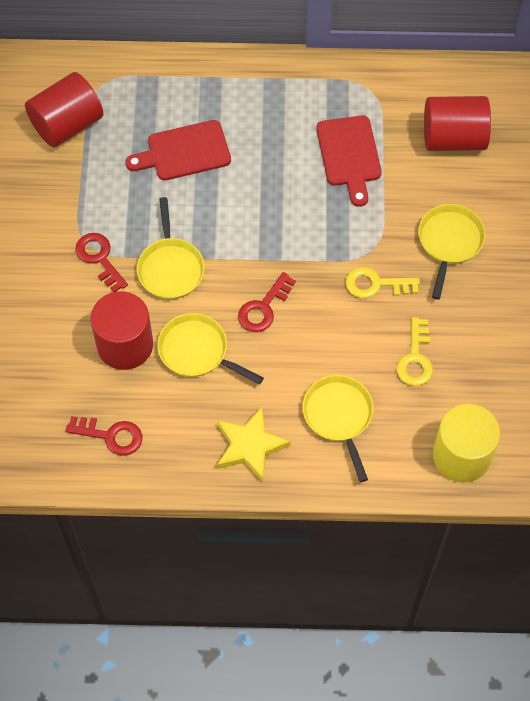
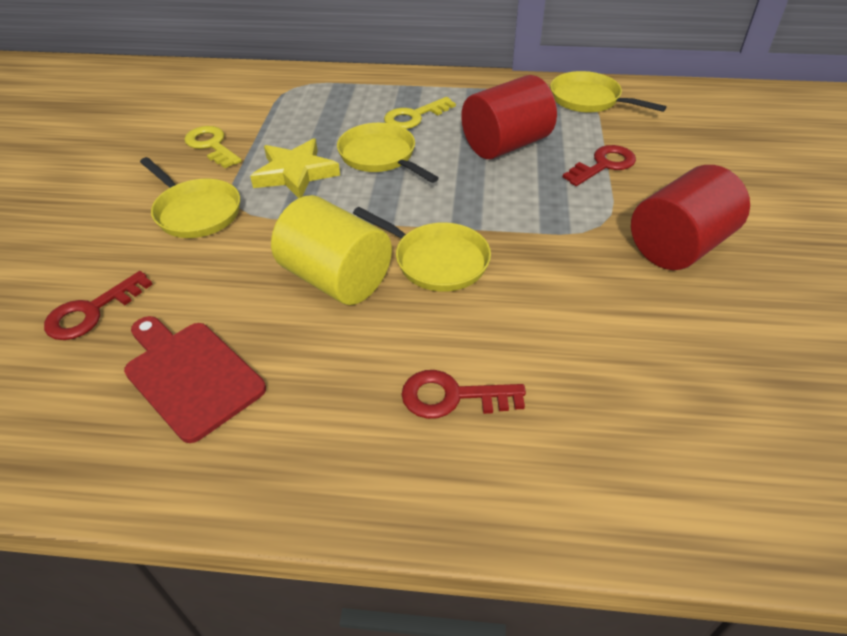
red cutting board: [125,120,231,180] [316,115,382,207] = 2 -> [124,316,266,443] = 1
red cylinder: [25,72,103,147] [90,291,153,370] [424,96,491,151] = 3 -> [461,75,557,159] [631,165,750,270] = 2

